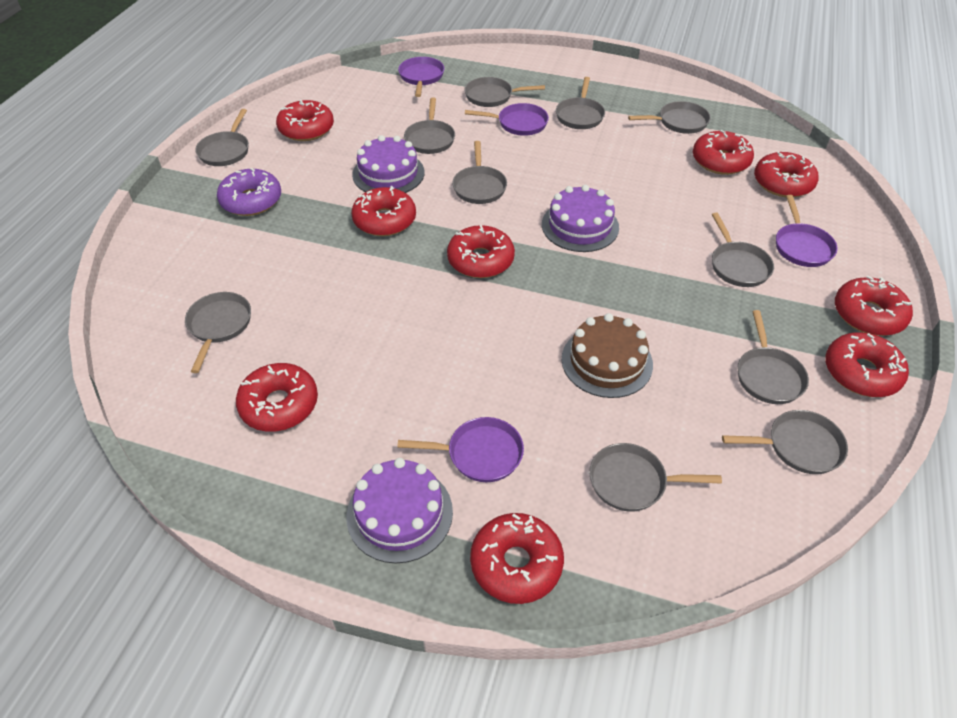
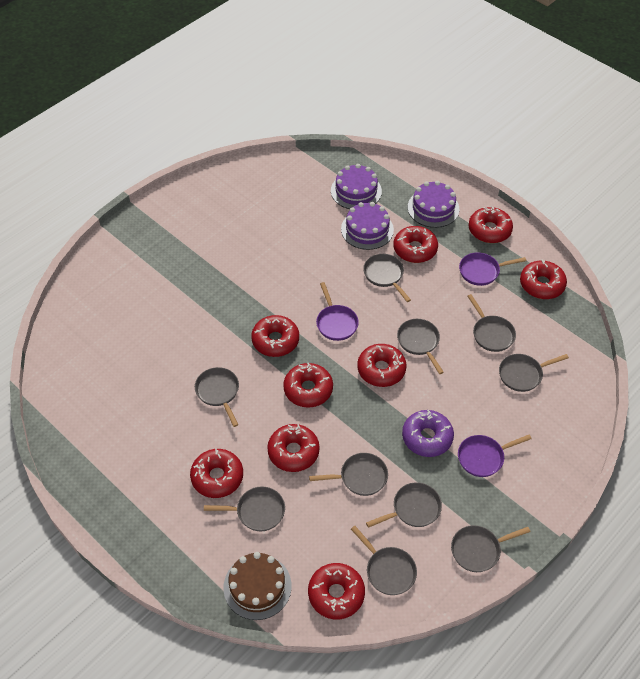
grey pan: [185,292,251,373] [195,109,249,166] [404,97,455,154] [452,141,507,204] [464,77,545,107] [556,77,605,129] [589,443,722,512] [628,101,711,134] [712,212,774,287] [722,410,848,474] [738,310,809,404] = 11 -> [195,367,239,427] [204,486,285,531] [309,453,388,496] [351,526,417,595] [363,254,411,302] [366,482,442,528] [397,319,444,374] [451,525,530,572] [467,294,516,352] [499,354,569,392] = 10
purple pan: [397,417,524,482] [398,57,445,97] [465,103,549,136] [776,195,838,267] = 4 -> [316,282,359,341] [458,435,532,477] [459,252,526,286] = 3

